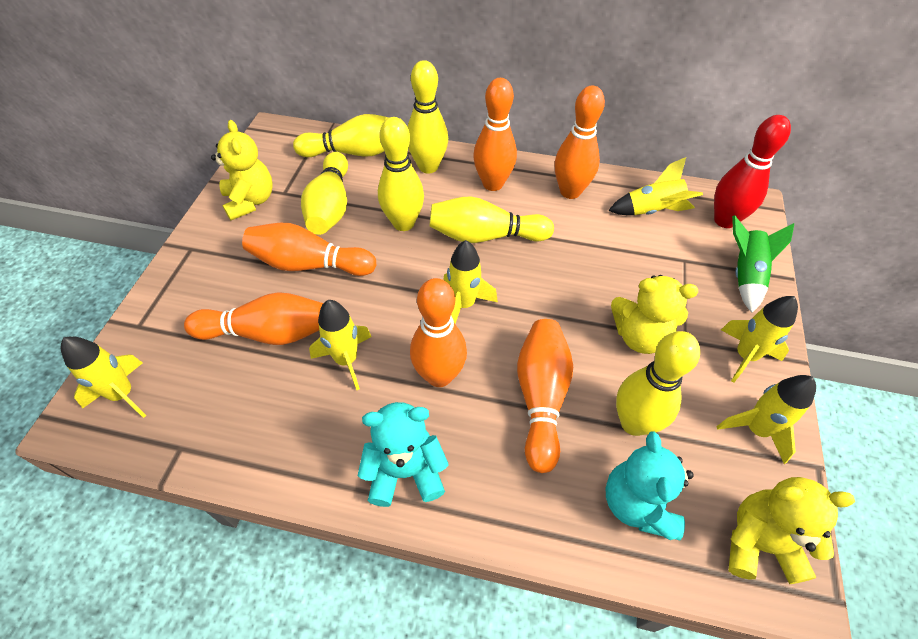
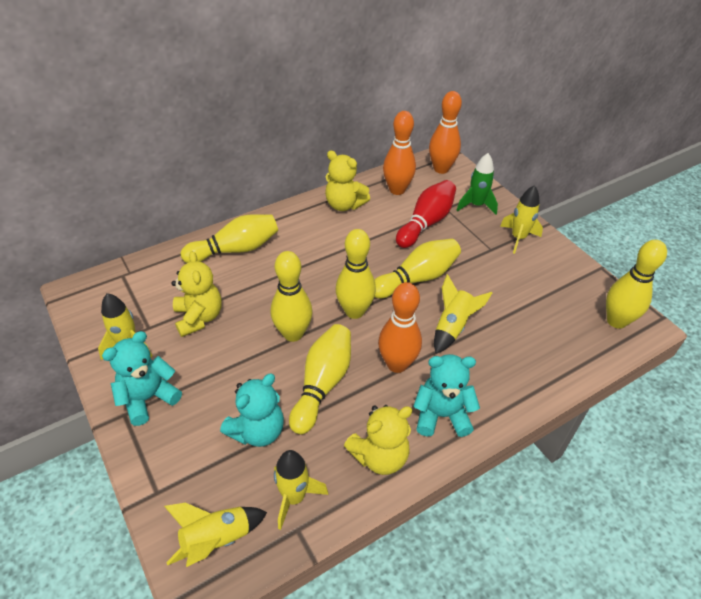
orange bowling pin: [184,292,323,345] [242,223,377,276] [410,278,467,387] [473,78,517,191] [517,319,573,473] [554,86,605,199] = 6 -> [378,282,422,373] [383,111,416,195] [429,91,462,174] = 3
turquoise teddy bear: [358,402,449,507] [606,432,694,541] = 2 -> [102,331,182,426] [220,374,284,447] [413,354,480,437] = 3
yellow rocket: [61,336,147,418] [309,300,372,390] [443,240,498,323] [608,157,703,215] [717,375,816,464] [721,296,798,383] = 6 -> [98,293,152,360] [164,503,267,567] [274,450,328,530] [434,274,492,354] [500,185,543,254] = 5

